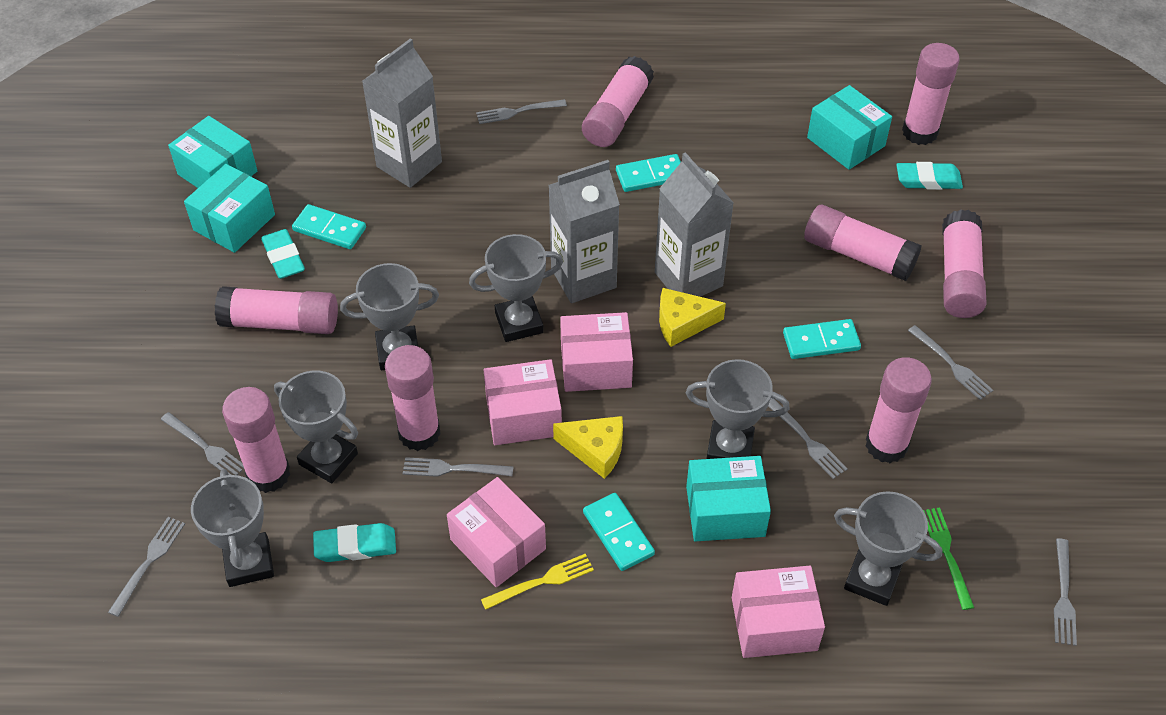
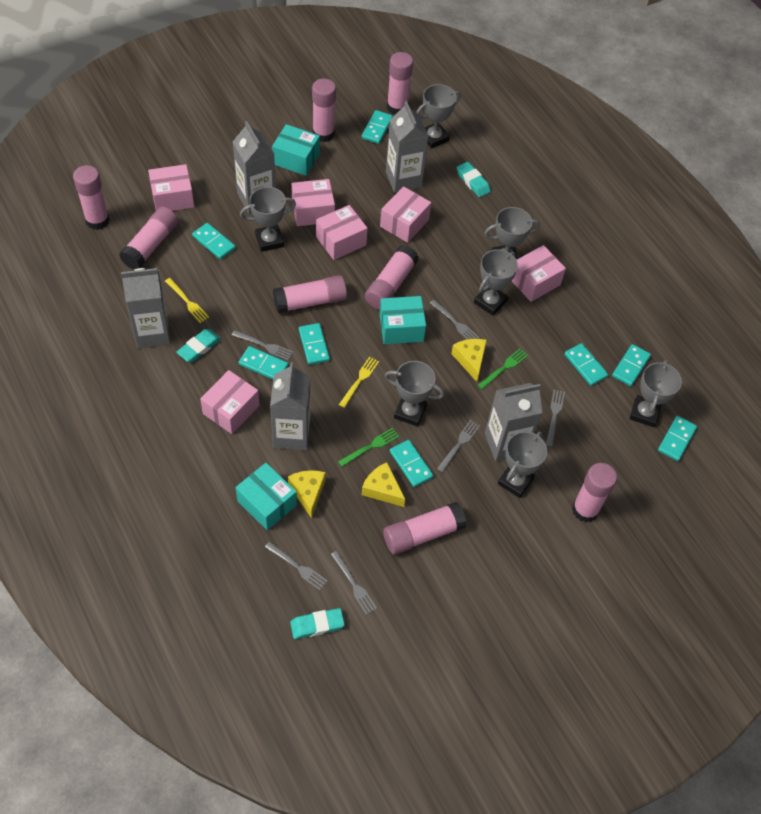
green fork: [923,507,974,610] = 1 -> [338,428,399,467] [478,348,528,389] = 2
grey carton: [362,39,442,188] [549,160,620,303] [655,152,734,297] = 3 -> [121,268,171,348] [233,121,276,214] [270,362,310,450] [386,101,428,193] [485,383,542,462] = 5
grey fork: [108,517,185,617] [161,412,244,475] [403,457,514,477] [476,99,567,124] [768,398,848,479] [908,325,993,400] [1054,538,1077,646] = 7 -> [232,330,293,360] [265,541,327,590] [331,551,377,615] [430,300,480,339] [437,420,480,472] [546,389,565,446] = 6
grey trophy: [191,469,274,587] [274,371,358,483] [340,263,439,370] [469,234,563,342] [686,359,789,459] [834,491,942,606] = 6 -> [240,187,296,252] [385,361,444,427] [416,84,461,149] [474,249,518,316] [484,207,540,260] [498,431,547,498] [630,360,682,427] = 7
pink box: [447,477,546,587] [484,359,562,445] [560,312,633,392] [732,566,825,658] = 4 -> [148,164,194,211] [200,370,259,434] [291,179,335,226] [316,205,368,260] [380,186,431,243] [512,245,566,302] = 6
turquoise box: [168,116,257,188] [184,164,275,253] [686,456,771,541] [807,85,892,170] = 4 -> [236,463,297,530] [272,124,320,176] [379,296,426,344] = 3
turquoise domino: [292,204,366,249] [583,493,655,571] [616,154,681,192] [783,319,861,359] = 4 -> [192,223,236,259] [239,346,288,379] [299,323,330,365] [362,110,393,144] [390,440,434,487] [564,343,608,386] [612,344,651,386] [658,416,697,461] = 8
yellow cheese: [553,416,623,479] [659,288,726,347] = 2 -> [288,470,326,519] [361,462,405,507] [451,339,487,382] = 3
yellow fork: [481,554,594,610] = 1 -> [165,278,209,323] [339,357,379,408] = 2

